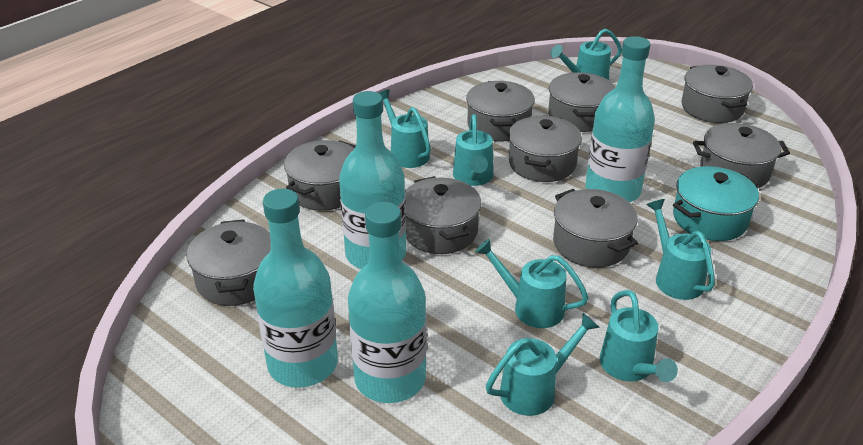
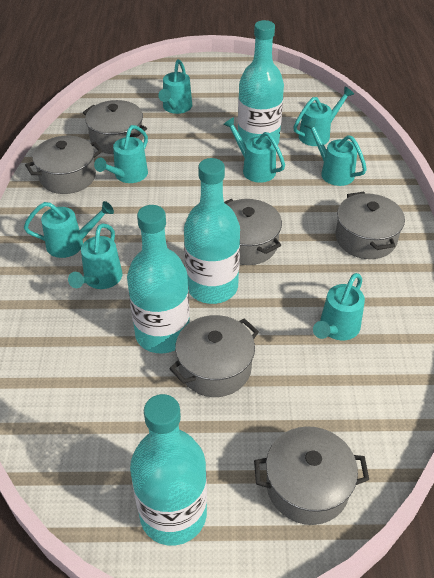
grey pot: [187,219,271,306] [284,140,356,211] [405,176,481,254] [466,81,535,142] [508,115,582,182] [548,72,615,132] [553,189,638,268] [682,65,753,123] [693,123,790,189] = 9 -> [25,136,102,194] [83,100,147,154] [169,315,259,397] [224,199,282,265] [254,426,369,525] [335,192,405,259] = 6
turquoise pot: [673,166,759,241] = 1 -> none = 0
turquoise watering can: [379,89,431,168] [453,114,493,186] [475,239,589,328] [486,313,600,416] [551,28,622,80] [600,290,678,382] [646,199,715,300] = 7 -> [24,201,114,258] [68,223,122,289] [94,125,148,183] [158,59,192,114] [223,117,285,183] [294,86,354,146] [305,119,367,186] [313,273,365,340] = 8

